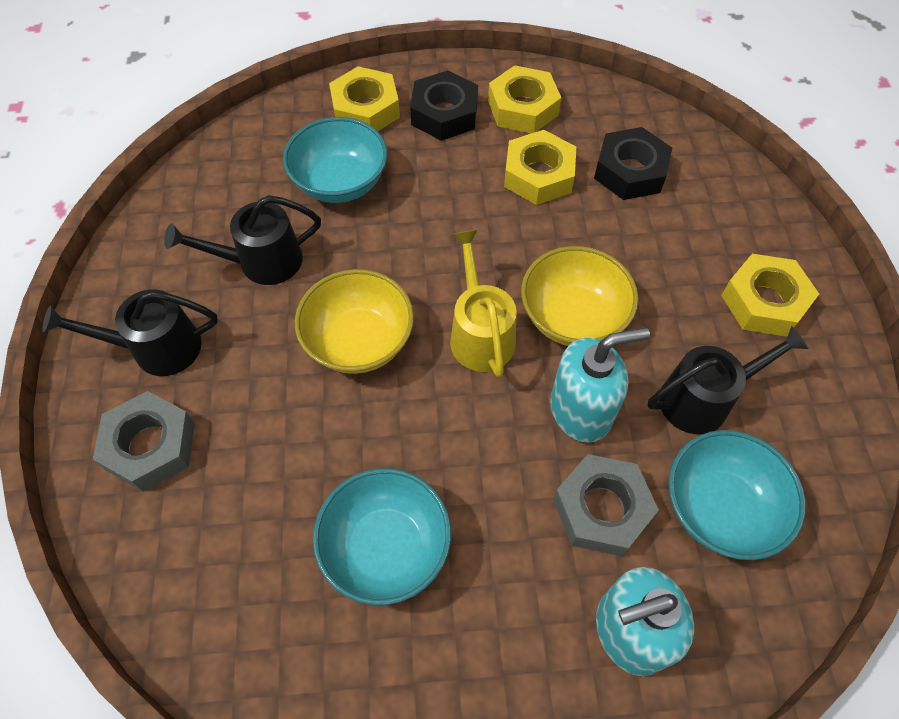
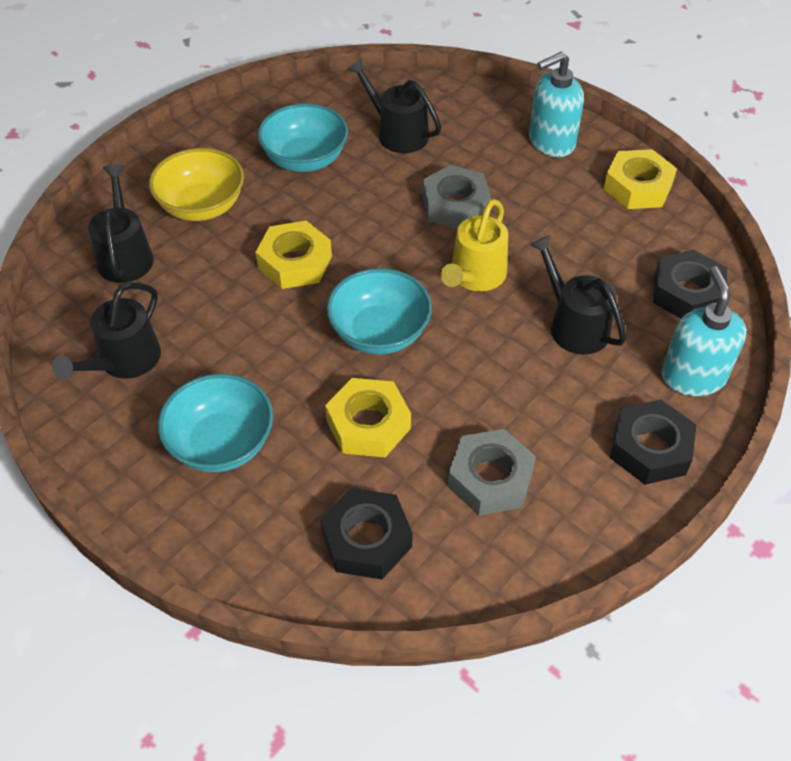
black nut: [410,70,478,141] [594,127,672,200] = 2 -> [320,488,413,579] [610,399,696,485] [653,250,727,319] = 3
black watering can: [42,289,218,376] [164,195,321,285] [648,326,809,434] = 3 -> [52,282,161,380] [88,165,154,283] [347,58,441,153] [530,235,626,354] = 4
yellow bowl: [295,269,414,374] [521,246,638,346] = 2 -> [149,148,244,221] = 1
yellow nut: [329,66,400,131] [488,65,561,133] [504,130,576,205] [721,254,819,337] = 4 -> [256,221,332,289] [325,378,411,457] [603,149,677,209] = 3

